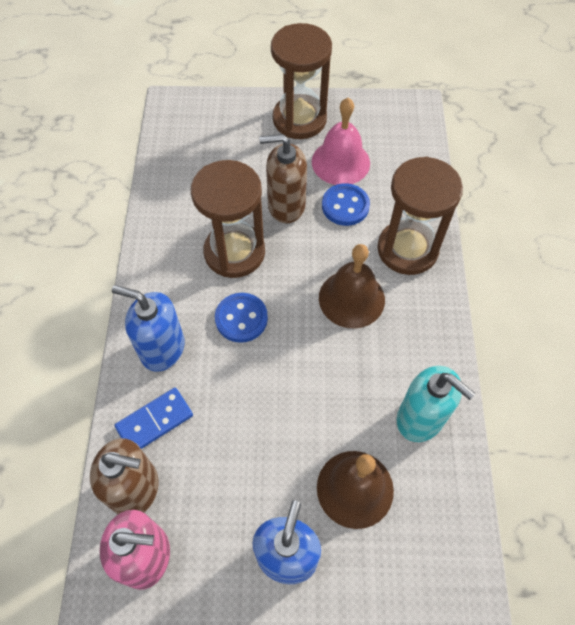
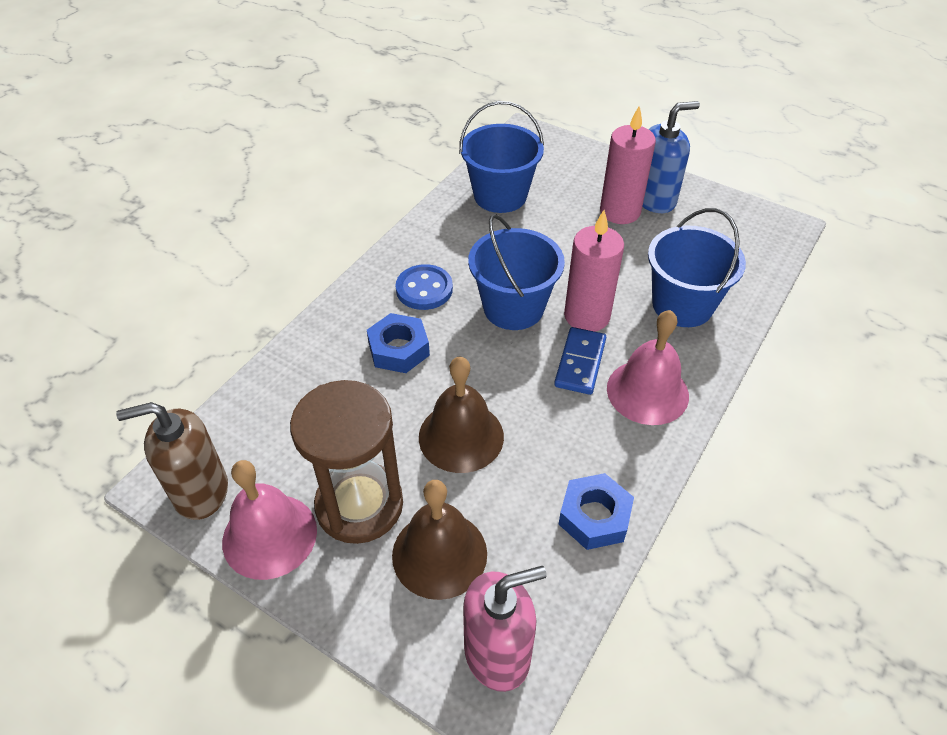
blue bucket: none = 0 -> [459,101,544,213] [468,214,565,330] [648,208,746,327] = 3
blue button: [215,293,268,343] [322,183,370,226] = 2 -> [396,264,453,310] = 1
blue nut: none = 0 -> [367,313,430,373] [559,473,634,550] = 2
blue soap dispenser: [112,285,185,372] [253,501,321,584] = 2 -> [642,101,700,213] = 1
brown hourglass: [191,160,265,278] [271,23,332,139] [377,157,463,275] = 3 -> [290,380,403,544] = 1
brown soap dispenser: [90,438,158,514] [259,134,307,223] = 2 -> [116,402,228,520] = 1
pink bell: [312,98,370,185] = 1 -> [222,460,317,580] [607,310,689,425] = 2
pink candle: none = 0 -> [564,210,624,332] [600,106,656,224] = 2
turquoise soap dispenser: [397,366,475,442] = 1 -> none = 0

